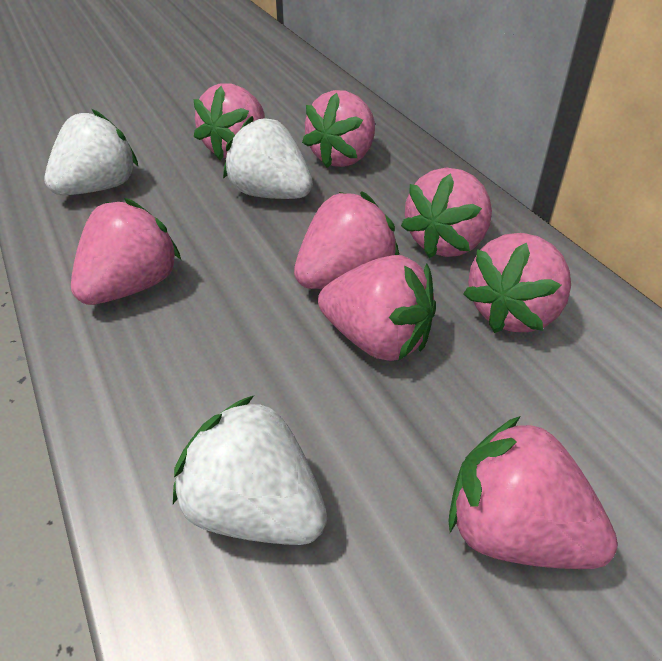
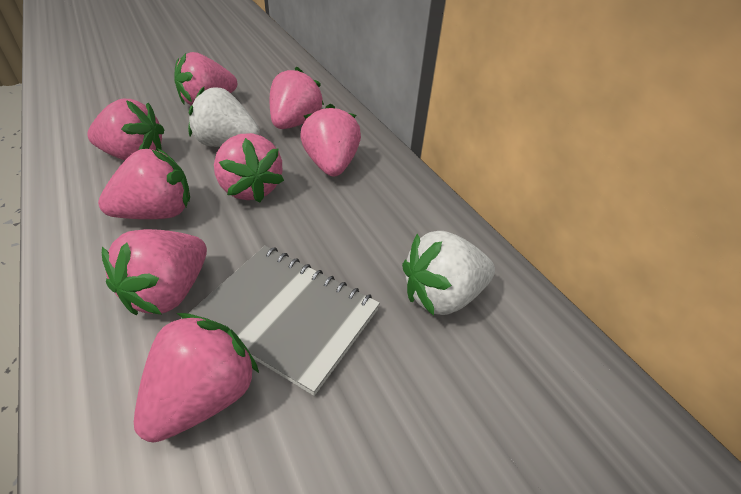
grey notebook: none = 0 -> [188,246,380,396] = 1
white strawberry: [45,109,138,195] [173,396,327,545] [223,116,313,199] = 3 -> [188,87,260,147] [402,231,495,316] = 2

